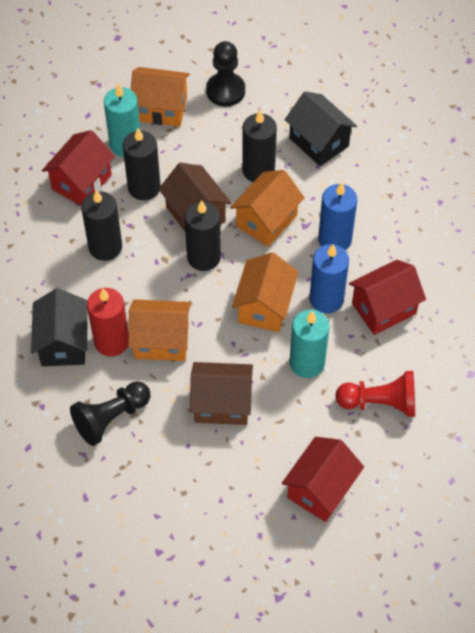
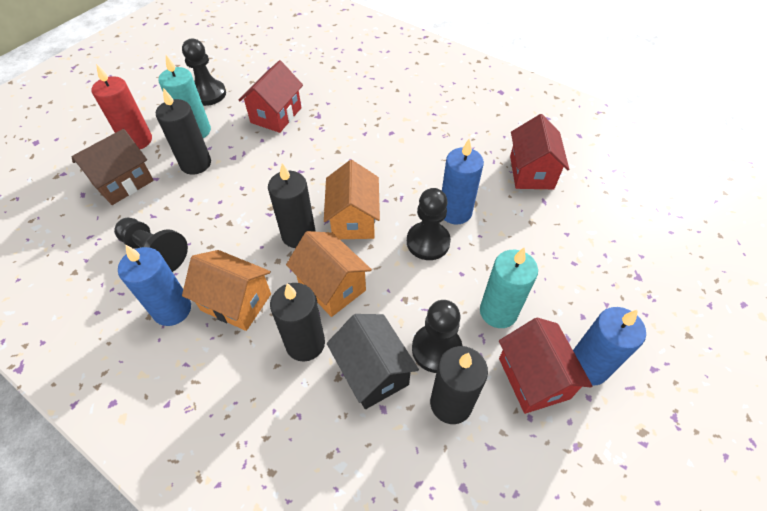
black house: [31,288,88,366] [285,91,357,166] = 2 -> [327,314,419,409] = 1
black pawn: [70,381,151,446] [206,41,245,106] = 2 -> [114,218,188,272] [182,39,226,106] [407,188,451,260] [412,300,463,373] = 4
blue candle: [309,244,349,313] [318,182,357,251] = 2 -> [118,245,191,326] [442,139,484,224] [573,307,646,386] = 3
brown house: [159,162,231,231] [190,362,253,425] = 2 -> [72,129,154,205] = 1
orange house: [128,299,191,361] [131,67,190,127] [230,170,305,247] [232,252,299,332] = 4 -> [182,250,271,331] [286,231,372,317] [324,160,380,239] = 3
red pawn: [335,371,415,417] = 1 -> none = 0

